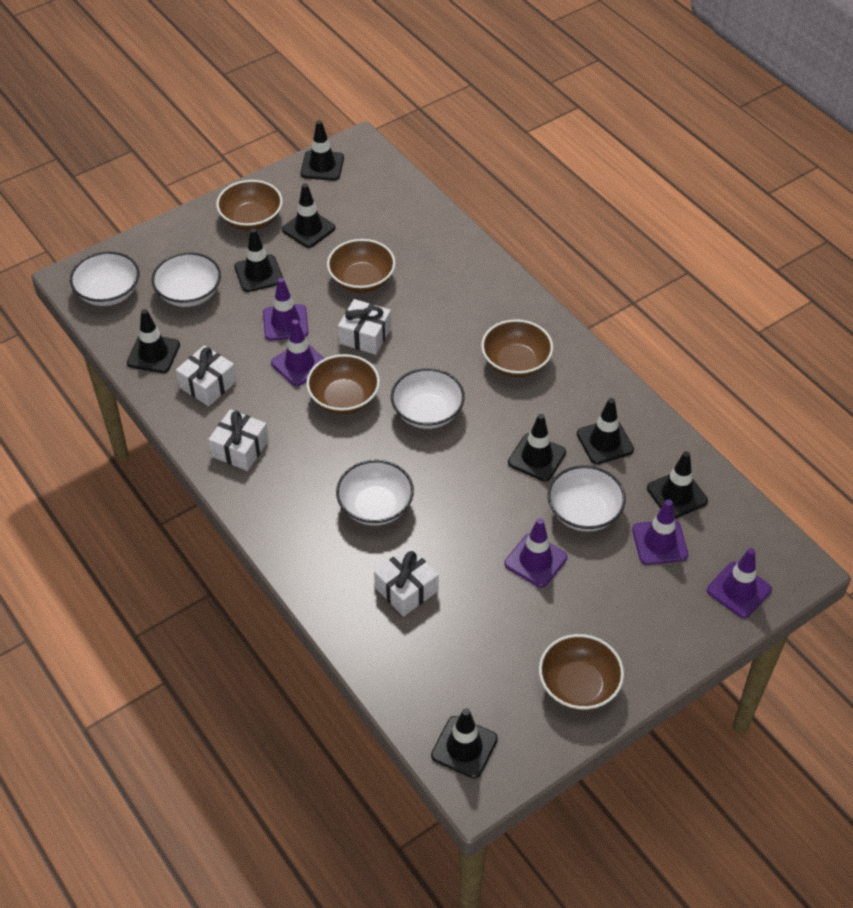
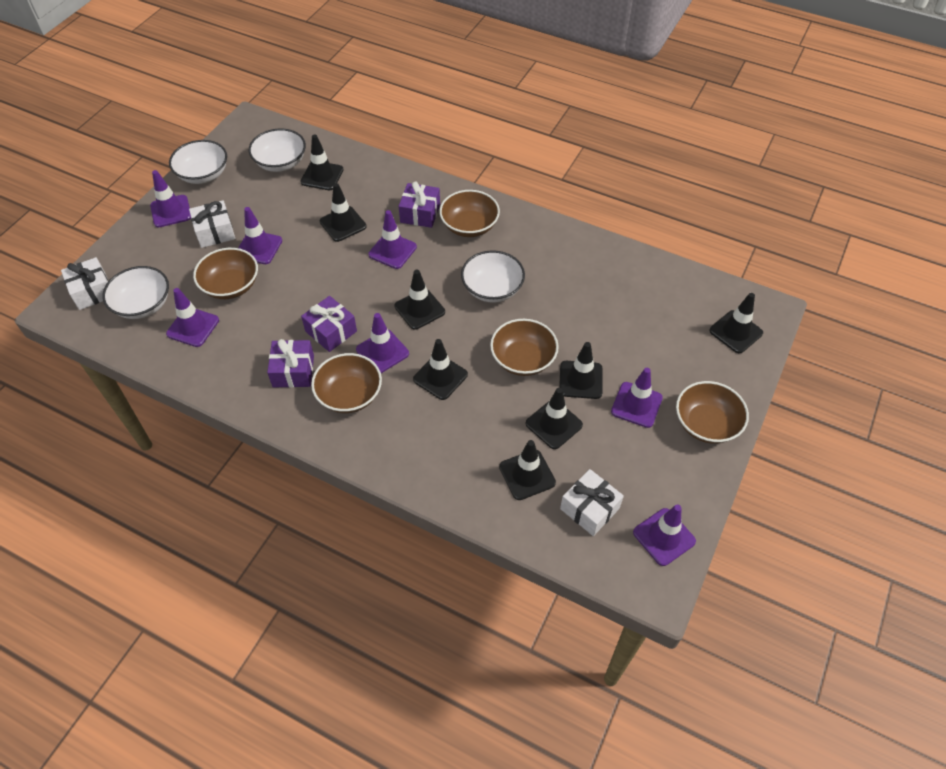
purple gift: none = 0 -> [267,339,314,388] [301,296,357,352] [399,181,440,228] = 3
purple traffic cone: [263,278,309,340] [271,319,325,386] [504,518,567,588] [632,500,688,565] [707,548,772,618] = 5 -> [150,170,191,227] [166,288,219,347] [238,207,282,264] [356,313,409,373] [368,210,417,269] [611,368,663,428] [633,504,696,566] = 7
white bowl: [70,251,139,306] [152,252,221,307] [336,460,414,526] [391,368,465,429] [548,465,626,532] = 5 -> [102,266,169,319] [169,140,227,184] [249,128,306,172] [461,250,525,303] = 4
white gift: [176,345,237,406] [208,409,269,471] [338,299,391,355] [374,546,439,617] = 4 -> [61,257,108,310] [189,200,235,248] [560,469,624,536] = 3

